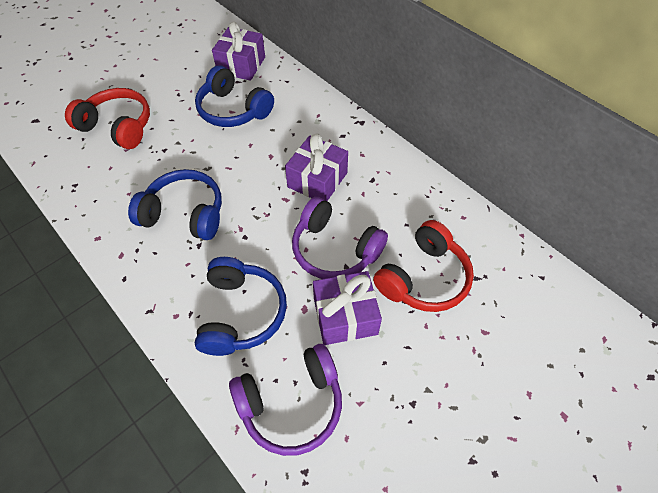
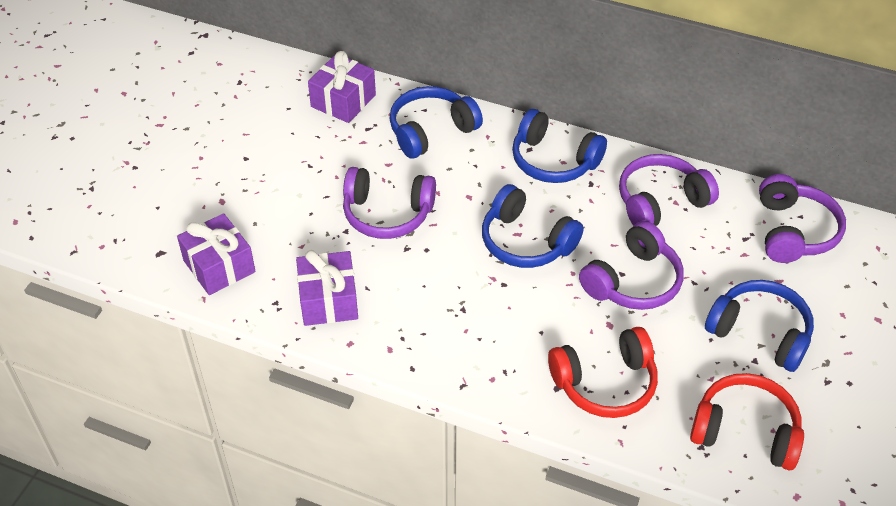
blue headphones: [128,169,222,240] [195,65,274,127] [195,257,287,356] = 3 -> [389,86,483,159] [482,184,584,268] [512,109,607,183] [705,280,814,372] = 4
purple headphones: [229,344,342,456] [292,197,388,279] = 2 -> [343,167,436,239] [579,221,683,310] [619,154,719,226] [759,174,846,263] = 4

